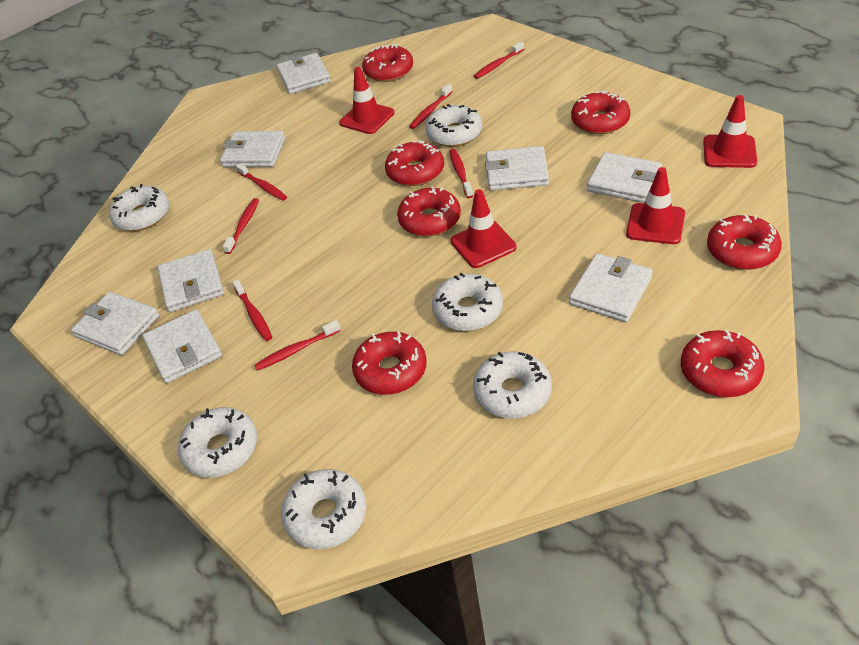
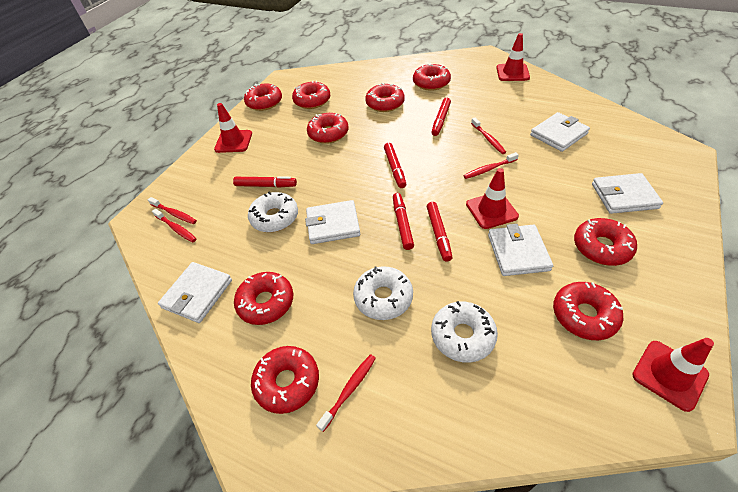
red donut: [352,332,427,395] [362,44,413,82] [385,141,444,186] [397,186,461,236] [571,91,630,134] [681,330,765,397] [707,214,782,270] = 7 -> [234,272,293,325] [244,84,282,111] [251,346,319,414] [292,81,330,109] [307,113,349,144] [365,83,405,112] [413,63,451,91] [553,282,623,340] [574,218,637,266] = 9
red marker: none = 0 -> [233,176,297,188] [384,143,406,188] [393,193,414,250] [427,202,453,262] [432,98,451,136] = 5
red toothbrush: [223,198,259,254] [232,279,272,341] [235,163,287,201] [254,320,341,371] [409,84,453,129] [449,149,473,198] [474,41,524,79] = 7 -> [148,197,197,224] [152,209,196,242] [316,354,376,432] [463,152,519,179] [471,117,506,154] = 5
white donut: [109,184,169,231] [178,407,257,478] [281,469,367,549] [425,104,482,147] [432,272,503,331] [473,352,552,418] = 6 -> [248,192,298,233] [353,266,413,320] [431,301,498,363] = 3
white wallet: [71,292,159,355] [142,309,222,383] [158,249,224,312] [220,131,285,167] [277,53,331,94] [485,146,549,191] [569,253,653,322] [587,152,662,203] = 8 -> [158,262,232,323] [305,200,360,244] [488,224,553,276] [530,112,590,152] [592,173,663,214] = 5

